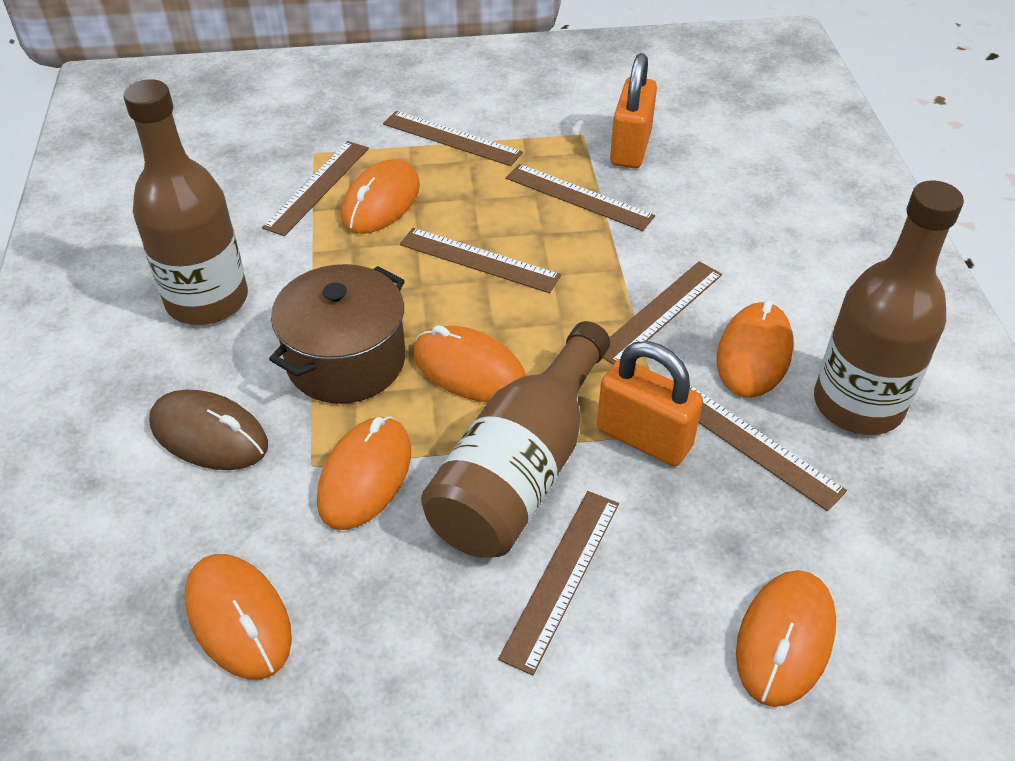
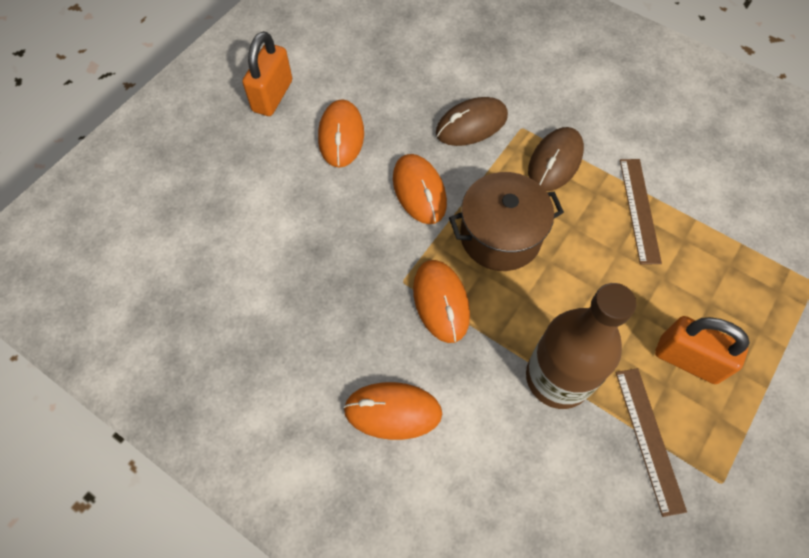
brown bottle: [123,79,248,325] [421,321,610,558] [814,180,964,435] = 3 -> [526,283,636,409] = 1
brown mouse: [149,390,268,470] = 1 -> [436,97,508,146] [528,127,584,191] = 2
brown ruler: [262,141,369,236] [383,111,523,166] [400,228,561,293] [498,491,619,675] [506,164,655,231] [603,261,722,364] [690,385,847,511] = 7 -> [615,368,687,517] [620,159,662,265] = 2
orange mouse: [185,554,292,679] [317,416,411,530] [341,159,420,234] [413,325,526,402] [717,300,793,398] [736,570,836,707] = 6 -> [318,99,364,167] [343,382,442,440] [393,154,447,224] [413,260,470,343] = 4

